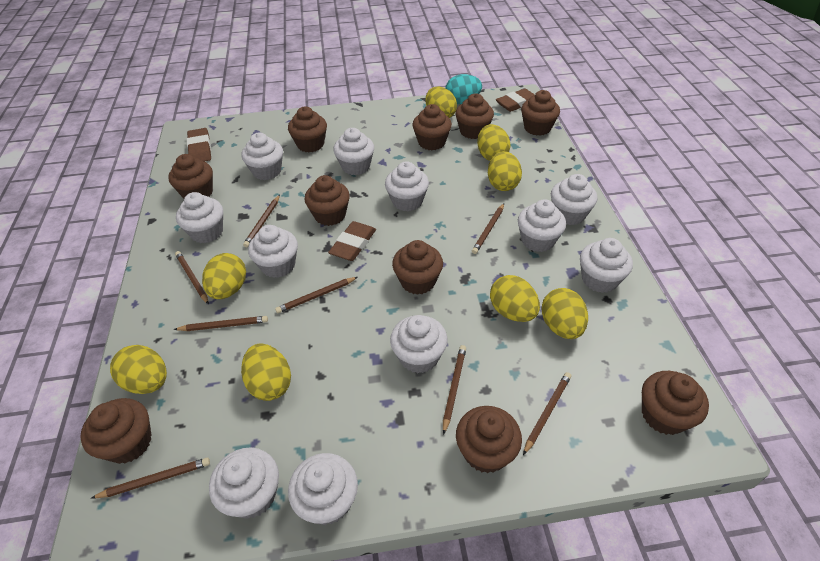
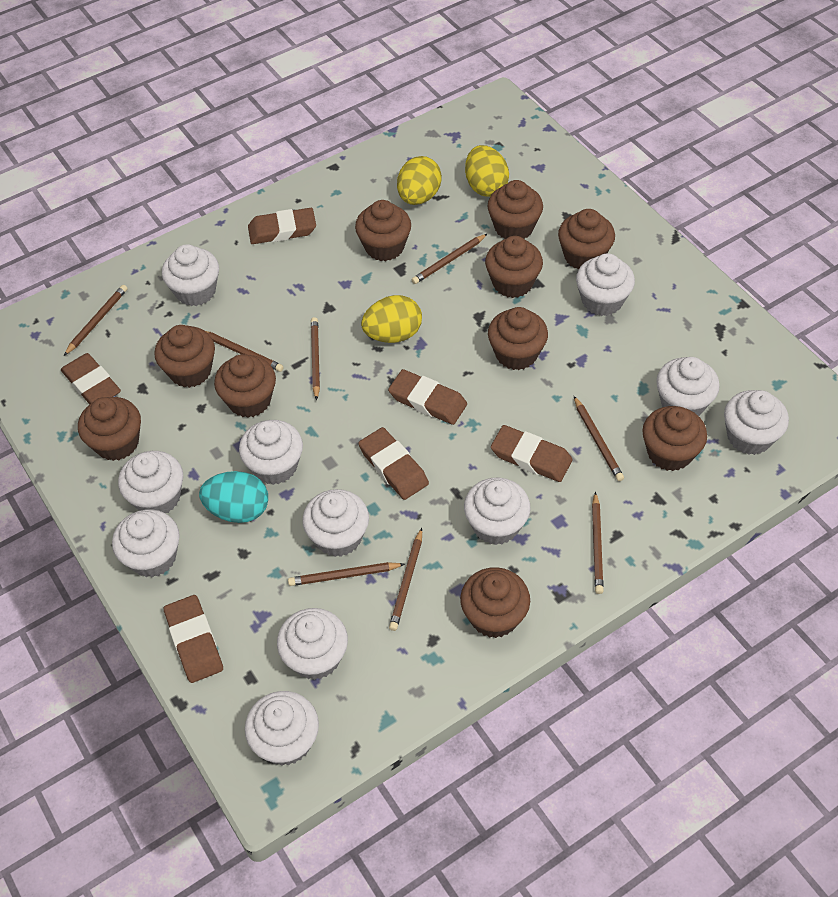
brown eraser: [187,128,211,162] [328,221,376,261] [496,88,535,112] = 3 -> [61,353,121,404] [164,595,223,683] [248,208,316,244] [358,427,429,500] [388,369,467,425] [491,425,572,482] = 6
yellow egg: [110,345,167,394] [202,253,246,299] [241,343,291,401] [425,87,457,118] [477,124,511,161] [488,151,522,191] [490,275,540,322] [541,288,588,339] = 8 -> [361,295,422,343] [397,156,442,205] [465,145,509,197] = 3

